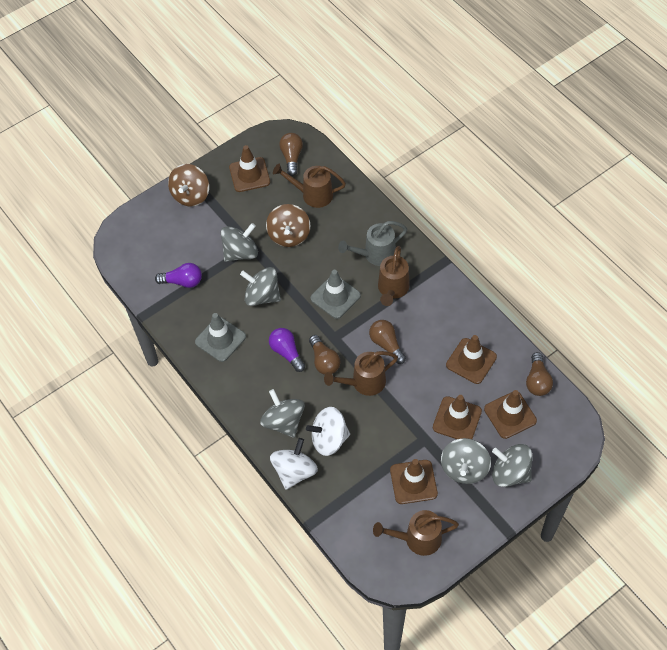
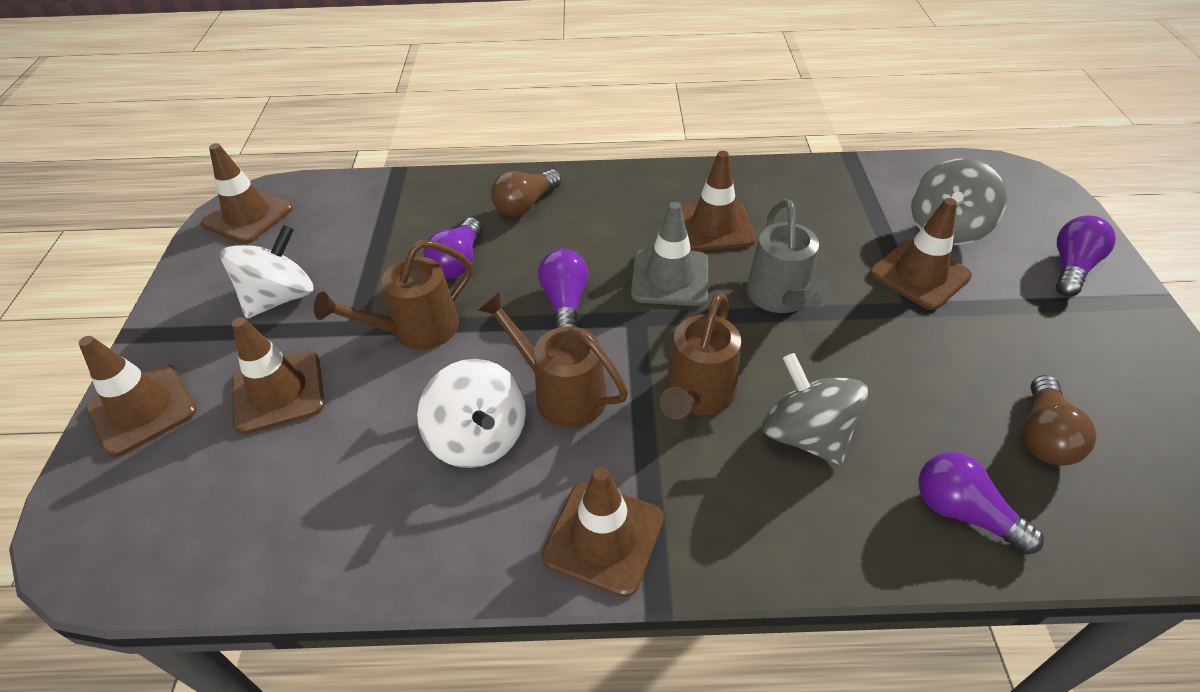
brown light bulb: [279,133,303,176] [309,335,340,375] [369,320,406,364] [526,352,553,396] = 4 -> [491,169,561,217] [1023,375,1097,465] = 2
brown spinning top: [168,164,209,207] [266,204,311,247] = 2 -> none = 0
brown traffic cone: [229,145,270,192] [390,459,438,504] [433,395,482,439] [446,335,497,384] [484,390,537,439] = 5 -> [79,336,197,457] [201,143,293,244] [232,317,325,434] [542,467,664,597] [681,151,756,251] [870,198,972,310] = 6
brown watering can: [273,164,346,208] [324,351,398,396] [373,510,459,556] [378,246,410,306] = 4 -> [314,240,473,350] [478,291,628,428] [659,293,741,419] = 3
grey spinning top: [221,223,258,262] [240,267,281,306] [260,389,305,438] [441,438,491,484] [492,444,533,487] = 5 -> [762,353,868,466] [911,158,1007,245] = 2
grey traffic cone: [195,313,246,362] [311,270,361,319] = 2 -> [631,202,708,306] = 1
purple light bulb: [155,263,202,288] [269,328,305,372] = 2 -> [423,217,483,279] [538,249,588,328] [919,452,1044,555] [1056,215,1116,296] = 4

